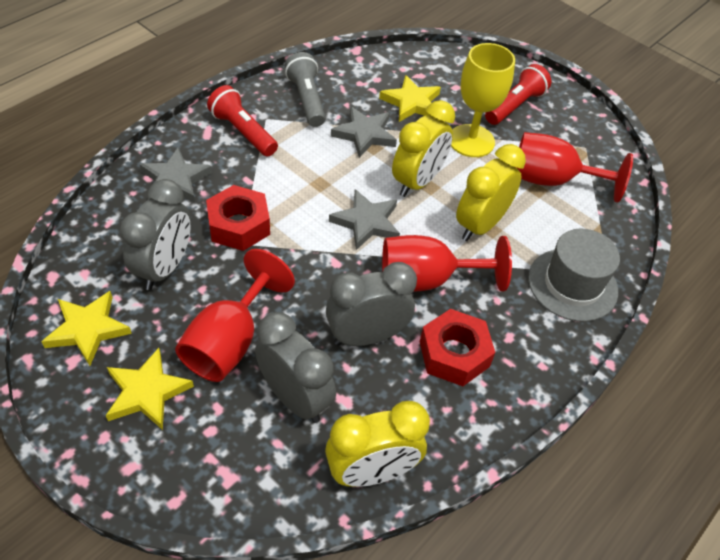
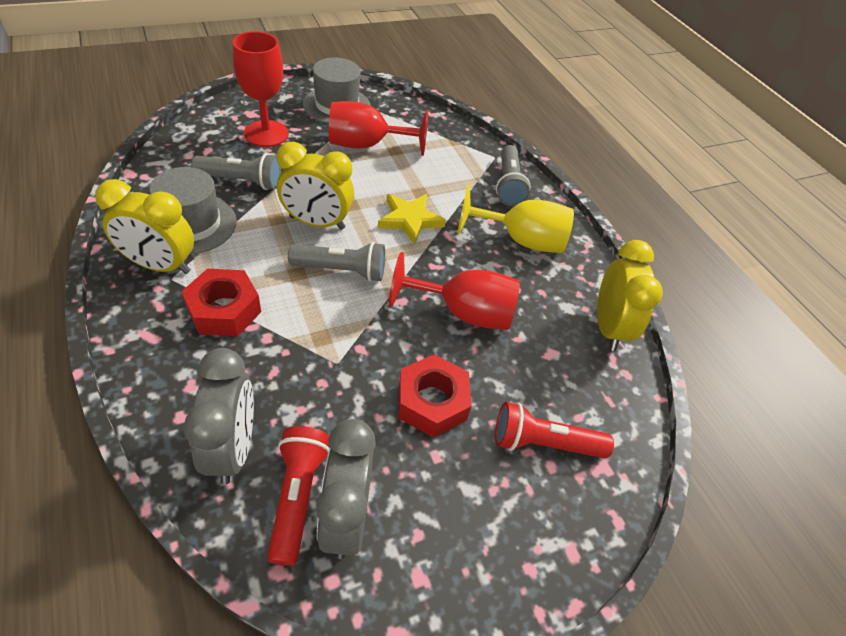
grey clock: [120,179,191,290] [255,312,336,423] [326,262,417,346] = 3 -> [184,348,254,484] [316,419,376,559] = 2
grey flashlight: [285,52,325,127] = 1 -> [191,153,281,190] [288,242,385,282] [496,145,531,206] = 3
grey hat: [528,229,620,322] = 1 -> [149,167,237,254] [303,58,371,124] = 2
grey star: [139,148,212,203] [329,189,400,250] [331,106,397,158] = 3 -> none = 0
yellow star: [41,291,132,366] [106,348,194,430] [379,75,441,122] = 3 -> [378,194,446,245] = 1

